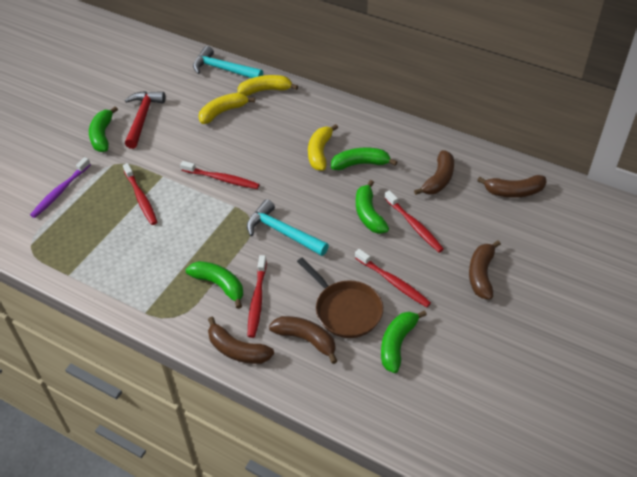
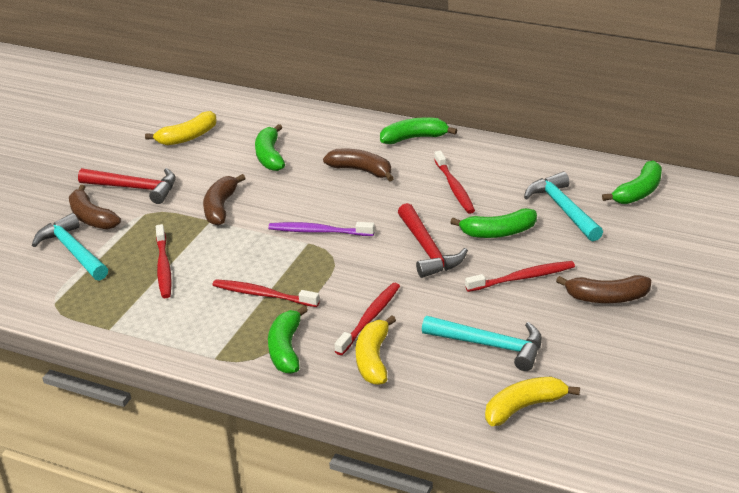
brown banana: [208,317,274,364] [269,316,337,364] [414,150,454,195] [469,240,501,300] [477,175,547,198] = 5 -> [69,185,121,229] [203,174,245,226] [323,149,394,182] [556,275,651,303] = 4
brown pan: [297,257,383,338] = 1 -> none = 0
red hammer: [125,91,165,149] = 1 -> [78,168,176,204] [398,203,468,278] = 2
turquoise hammer: [193,46,263,78] [247,199,329,256] = 2 -> [32,213,108,281] [422,316,542,371] [524,172,603,241] = 3

